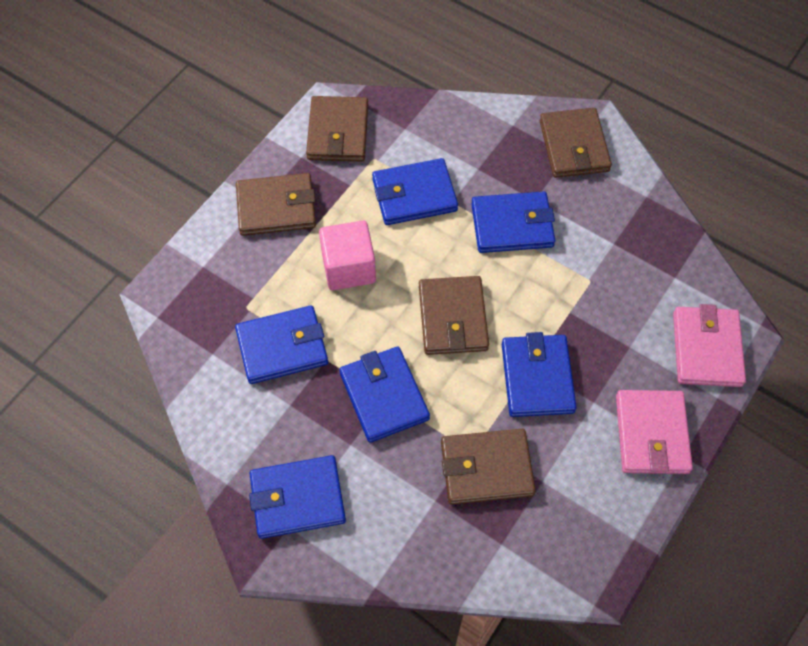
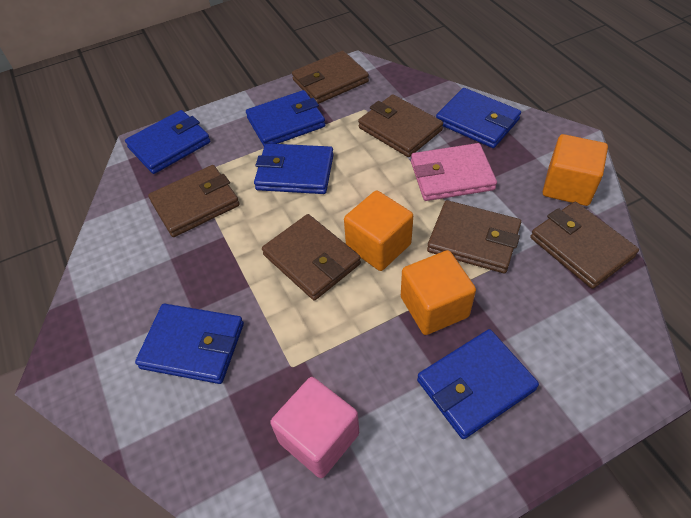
brown wallet: [236,173,316,236] [306,96,368,161] [419,276,489,355] [441,429,536,504] [540,108,612,178] = 5 -> [148,165,239,237] [262,214,361,300] [292,51,369,104] [358,95,443,157] [427,200,521,273] [530,202,639,289] = 6
orange cube: none = 0 -> [344,191,413,271] [401,250,476,335] [543,134,608,206] = 3
pink wallet: [616,390,693,474] [673,304,746,387] = 2 -> [411,143,497,201] = 1

